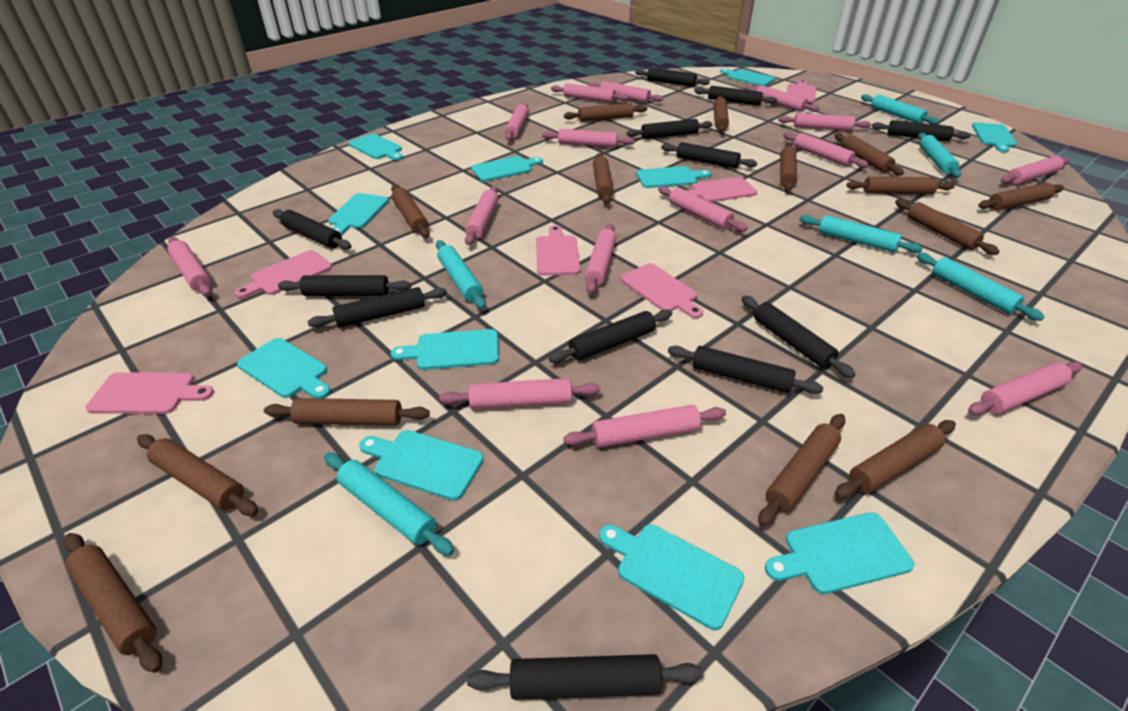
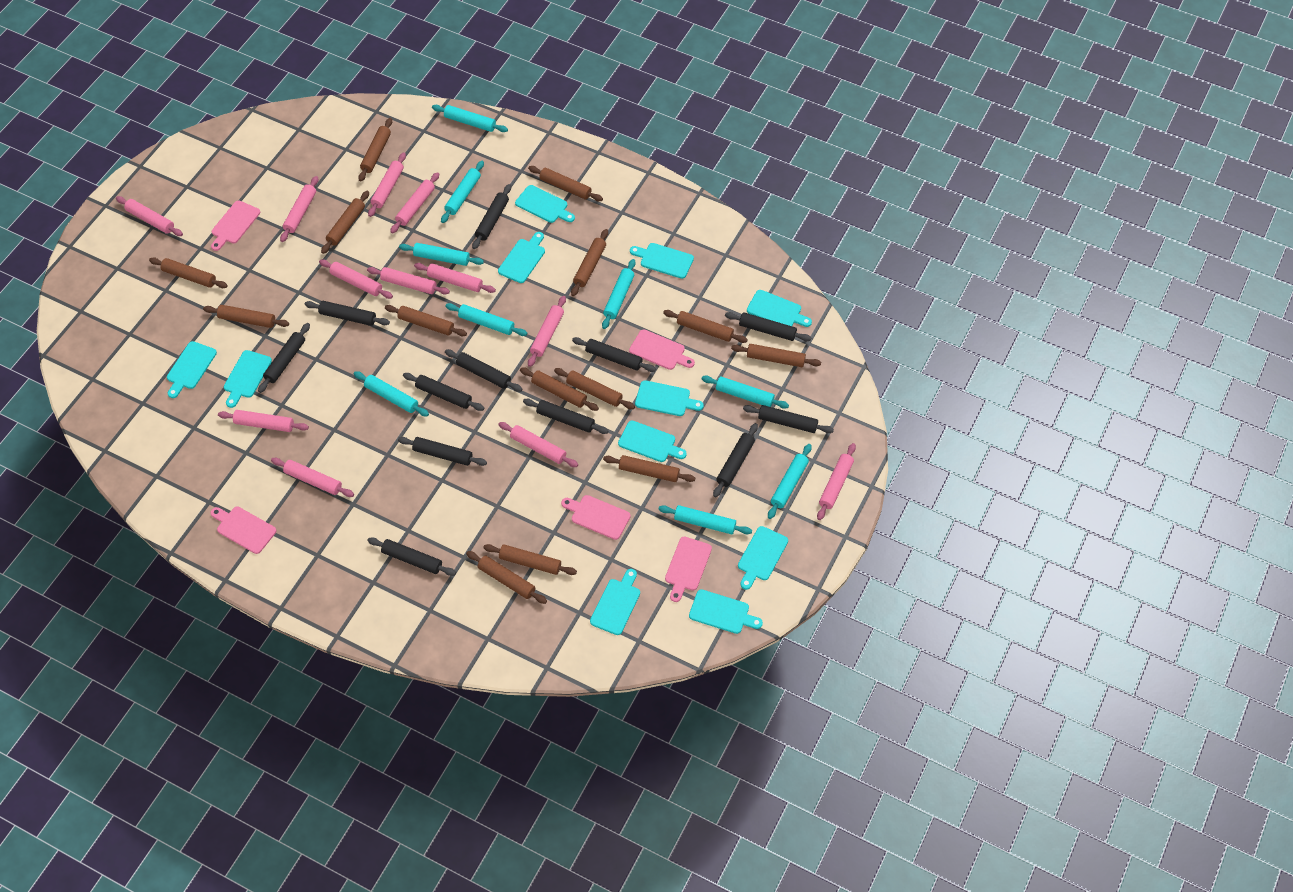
pink cutting board: [85,372,214,414] [235,250,332,298] [536,225,580,276] [621,263,703,318] [686,177,757,202] [787,80,816,103] = 6 -> [211,201,260,251] [211,507,277,554] [561,495,631,540] [629,329,695,370] [665,537,712,602] = 5
pink rolling pin: [168,237,212,296] [439,378,600,409] [465,186,498,245] [505,103,529,141] [542,129,635,148] [551,83,629,103] [563,405,726,448] [585,224,616,294] [589,81,663,103] [658,186,747,232] [746,85,819,112] [778,113,871,131] [783,132,869,168] [968,362,1082,415] [1001,156,1069,184] = 15 -> [116,196,183,236] [218,410,309,432] [271,458,354,497] [280,176,318,242] [319,259,393,299] [367,267,450,294] [368,152,406,217] [390,172,439,234] [414,263,496,293] [498,422,578,467] [528,296,566,367] [817,443,856,520] = 12
turquoise rolling pin: [324,453,454,555] [436,240,486,309] [800,215,923,253] [861,94,939,125] [916,253,1045,321] [918,133,961,178] = 6 -> [354,371,429,416] [399,243,484,266] [432,105,508,132] [441,161,484,223] [445,303,527,336] [602,259,636,329] [658,505,752,534] [702,375,789,409] [768,444,812,519] = 9

